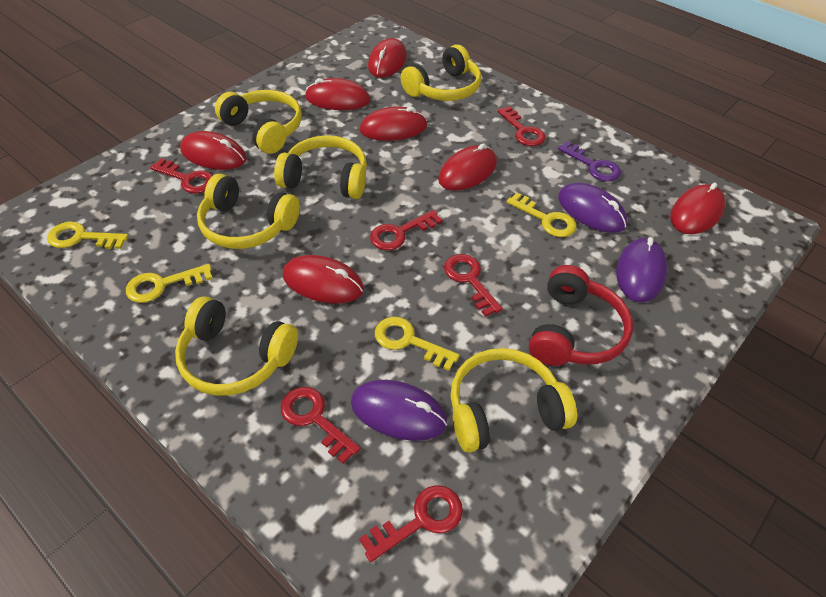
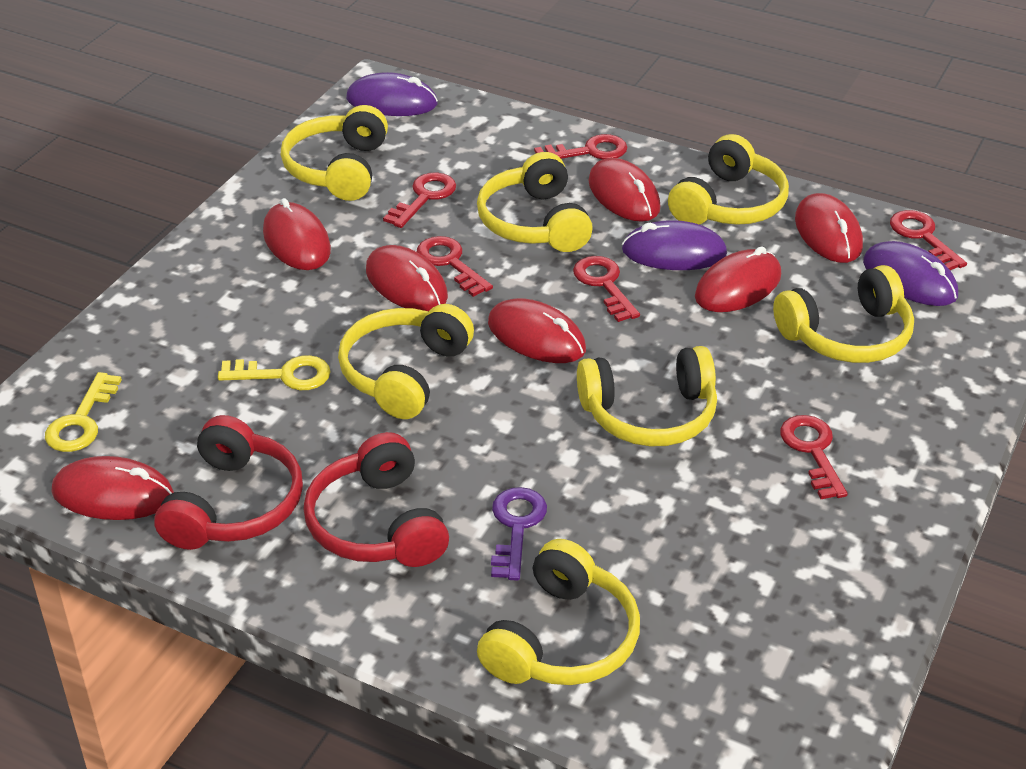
red headphones: [529,265,633,366] = 1 -> [154,415,303,550] [304,432,449,567] = 2
yellow headphones: [175,296,298,396] [197,174,300,249] [215,90,302,154] [274,135,367,199] [400,45,481,101] [451,348,577,453] = 6 -> [281,105,388,201] [338,304,474,419] [477,152,593,252] [477,539,640,685] [577,346,717,447] [668,134,789,225] [773,265,914,363] = 7
yellow key: [47,222,129,249] [126,264,213,303] [375,316,459,371] [507,193,576,237] = 4 -> [45,372,122,452] [218,355,330,390] = 2

